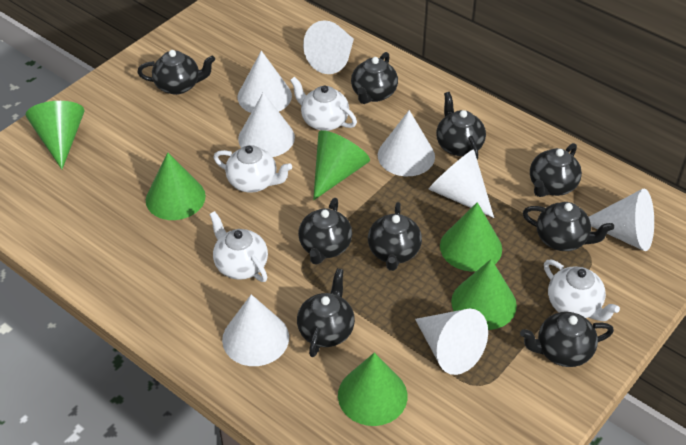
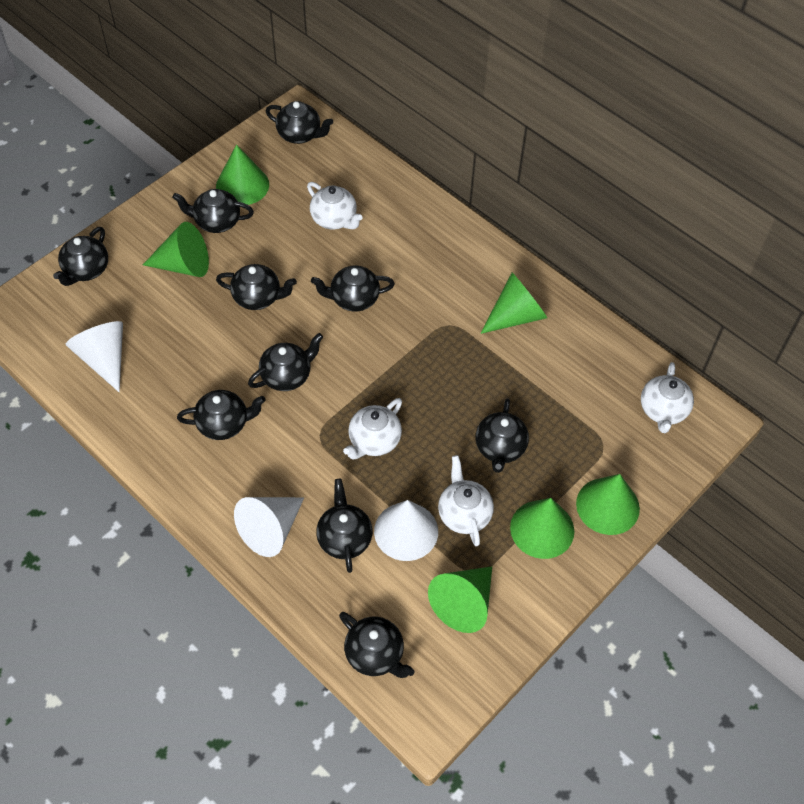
black teapot: [137,50,215,95] [297,268,355,357] [298,198,352,265] [351,52,398,104] [368,202,422,271] [436,92,486,160] [520,312,614,367] [523,202,614,251] [530,143,582,197] = 9 -> [53,227,108,286] [172,189,254,233] [177,390,266,440] [216,264,297,310] [248,333,323,391] [266,101,333,144] [311,266,395,312] [316,479,373,573] [339,612,414,678] [475,398,529,473] = 10
white cone: [222,294,289,366] [237,51,292,113] [238,92,295,157] [303,20,354,74] [378,110,435,176] [415,309,488,375] [428,149,494,218] [589,188,654,251] = 8 -> [66,321,123,392] [234,497,304,557] [374,500,438,561] = 3

